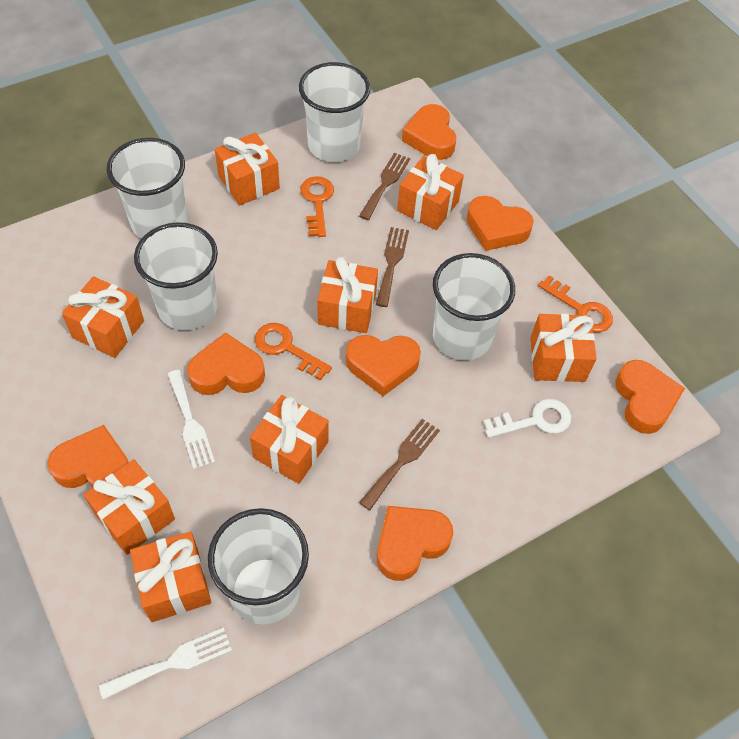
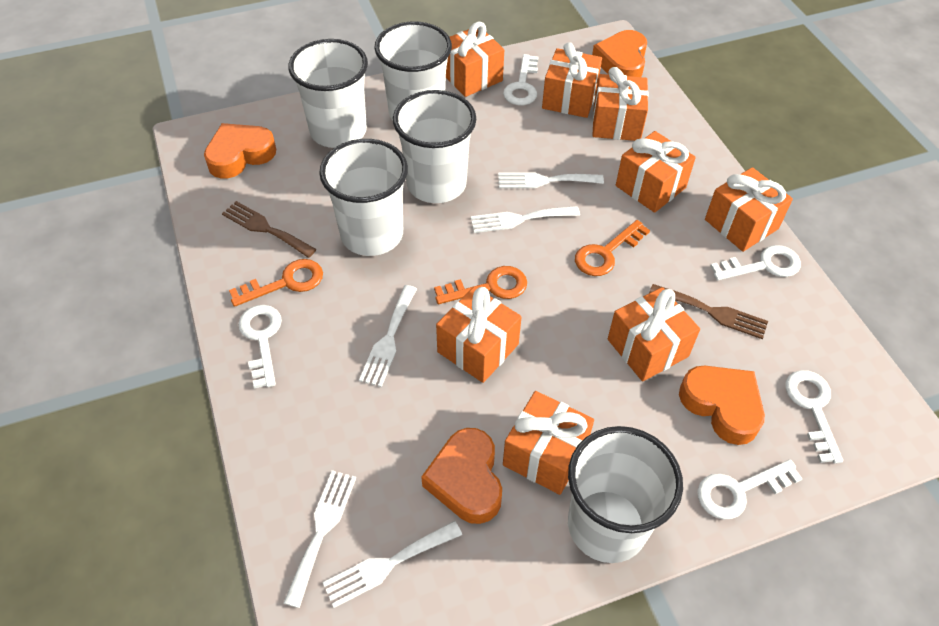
brown fork: [359,153,410,220] [359,419,440,510] [376,227,409,307] = 3 -> [222,201,317,258] [649,284,768,339] = 2
orange heart: [47,425,129,488] [187,332,265,395] [346,335,421,396] [377,506,453,581] [402,104,456,160] [466,196,534,251] [615,360,685,434] = 7 -> [204,123,276,178] [421,428,502,524] [592,30,647,77] [679,366,765,445] = 4
white fork: [99,627,232,700] [168,370,215,469] = 2 -> [284,470,356,608] [323,521,462,608] [359,285,417,387] [471,206,580,233] [498,172,604,188] = 5
white key: [483,399,571,438] = 1 -> [238,305,282,389] [503,54,538,105] [697,459,802,520] [710,245,801,281] [785,370,843,464] = 5

